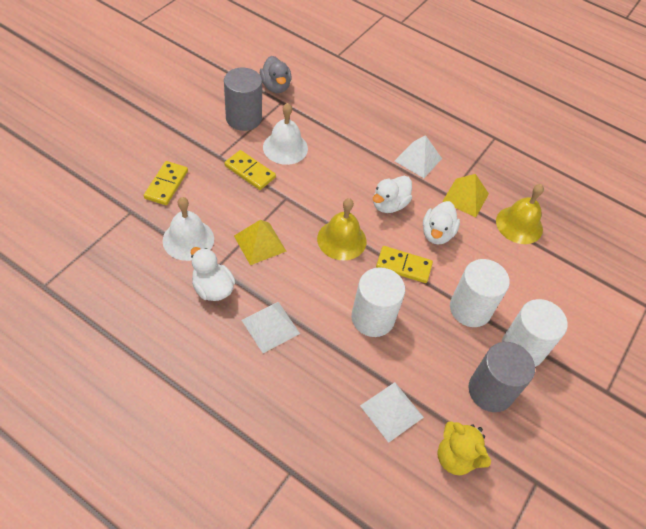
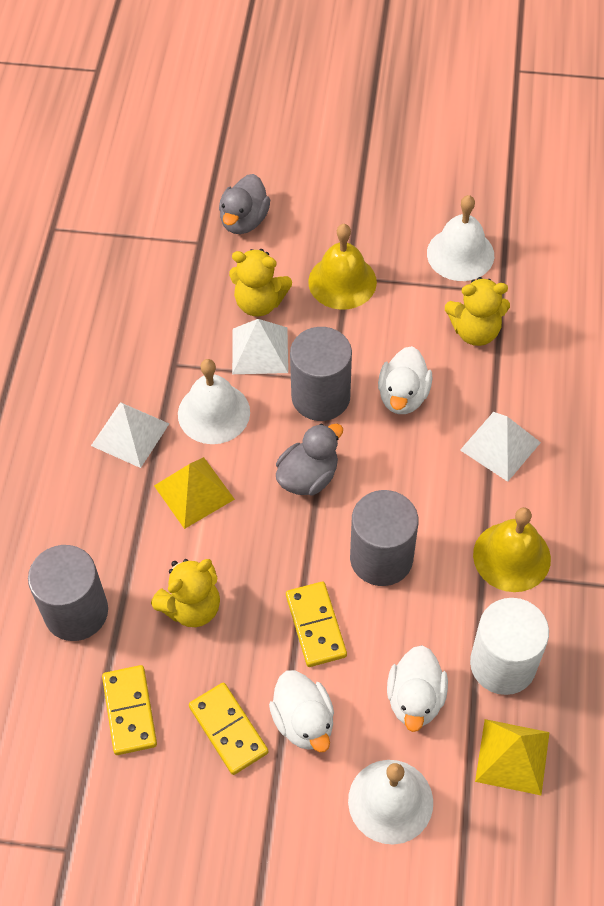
grey cylinder: [224,68,262,131] [468,342,535,412] = 2 -> [28,545,108,641] [290,327,352,421] [350,490,418,586] = 3
grey duck: [260,56,291,93] = 1 -> [219,174,270,234] [276,424,343,496] = 2
white bell: [163,197,214,261] [263,103,308,165] = 2 -> [178,359,250,444] [348,760,433,845] [427,195,494,281] = 3
white cylinder: [351,267,405,337] [450,259,510,327] [502,299,568,367] = 3 -> [470,598,549,695] = 1
yellow teddy bear: [437,421,491,475] = 1 -> [151,559,220,627] [229,249,292,317] [445,277,510,346] = 3

